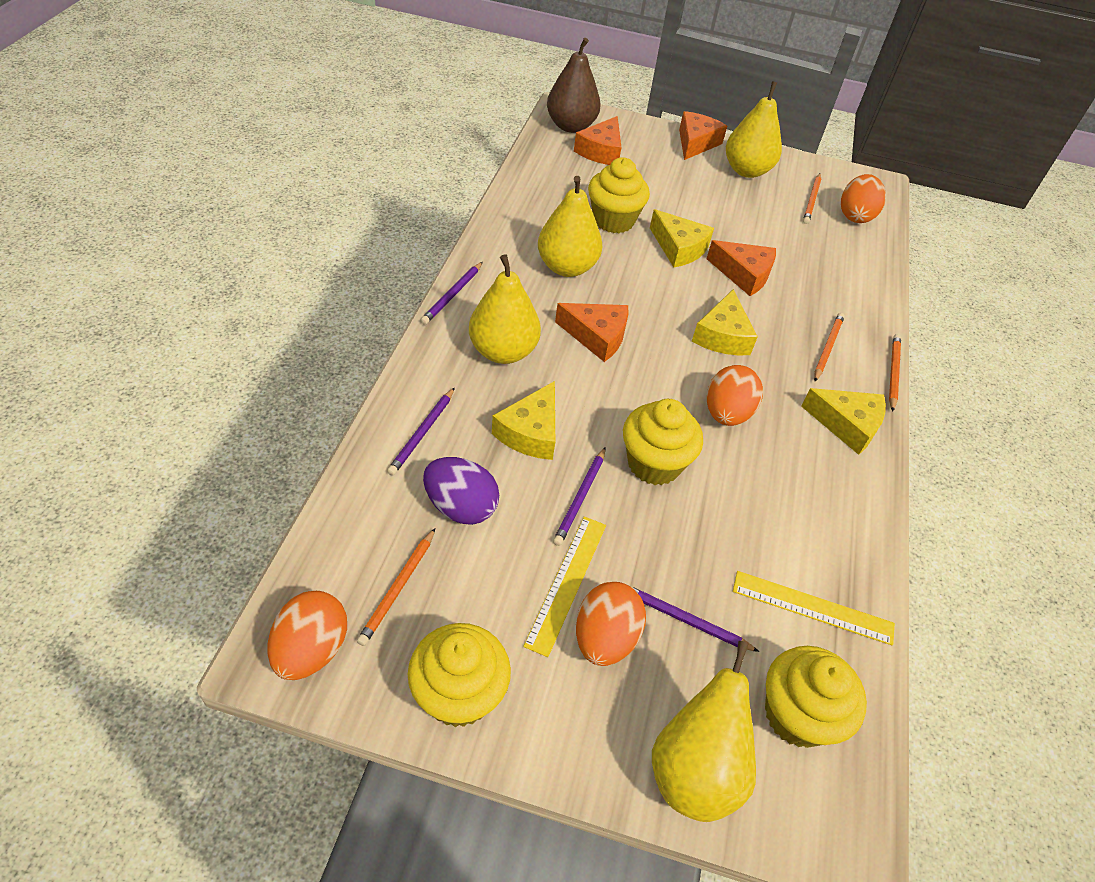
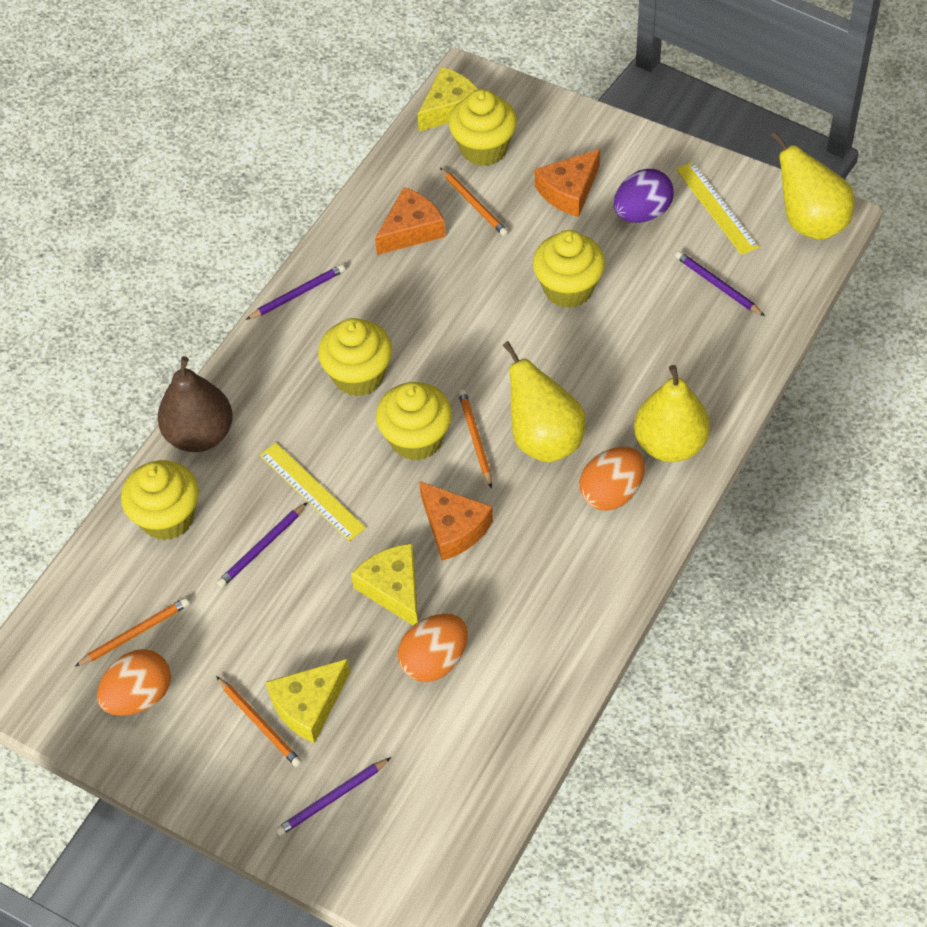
orange cheese: [555,303,629,362] [574,116,622,165] [679,111,727,160] [706,240,776,296] = 4 -> [375,187,446,255] [419,481,493,561] [535,149,600,217] = 3
orange egg: [267,591,347,680] [576,582,646,666] [707,365,763,426] [841,174,886,223] = 4 -> [97,649,171,716] [398,614,468,682] [579,447,645,511] = 3
yellow cheese: [492,381,555,460] [650,209,714,267] [692,289,758,355] [801,388,886,455] = 4 -> [266,659,350,743] [351,543,418,625] [417,67,479,131] = 3
yellow cupcake: [408,623,511,727] [588,157,650,233] [623,399,703,485] [765,646,867,748] = 4 -> [121,460,199,541] [318,318,392,396] [376,382,452,461] [449,89,517,166] [533,230,605,308] = 5
yellow pear: [469,254,541,364] [538,176,602,277] [652,641,756,822] [726,81,782,178] = 4 -> [503,341,586,463] [634,365,710,462] [771,131,854,240] = 3

